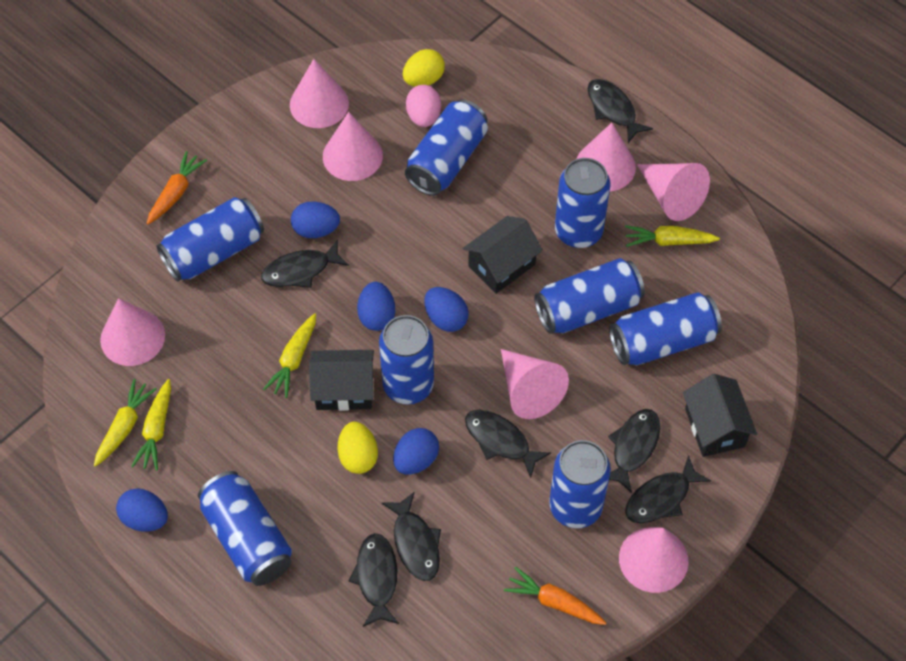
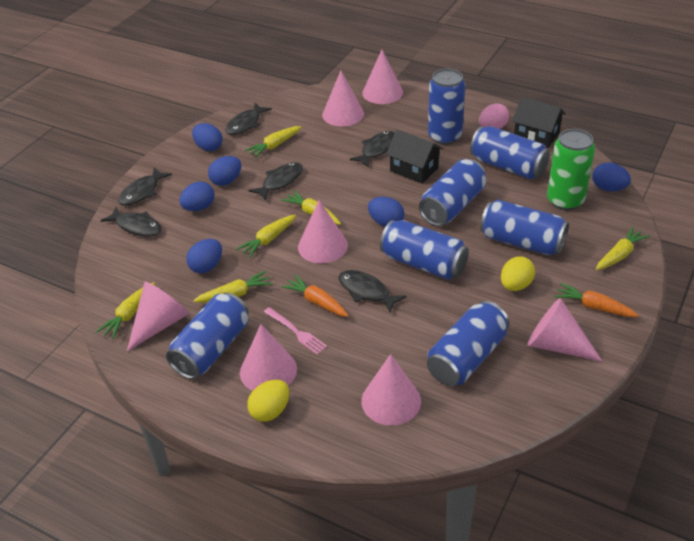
black fish: [261,240,349,288] [348,533,399,627] [382,491,441,581] [465,410,551,478] [588,79,653,143] [608,409,660,493] [625,455,711,523] = 7 -> [100,207,162,236] [118,167,172,206] [225,103,272,135] [248,162,303,201] [339,270,406,312] [350,131,395,168] = 6
black house: [309,350,374,411] [463,216,543,294] [683,374,757,457] = 3 -> [386,130,443,184] [512,97,566,148] = 2
blue can: [156,197,264,282] [198,471,292,586] [379,315,434,404] [405,99,488,196] [534,258,645,334] [549,440,611,528] [555,158,610,248] [609,292,722,365] = 8 -> [166,293,249,379] [380,220,469,280] [419,159,486,226] [427,301,509,386] [428,69,465,145] [470,126,550,179] [480,199,569,255] = 7
blue egg: [116,488,168,532] [291,202,340,238] [357,282,395,331] [393,428,439,475] [424,287,469,332] = 5 -> [180,182,214,211] [186,239,222,273] [192,123,223,151] [208,156,241,186] [368,197,404,227] [592,163,631,191] = 6
green can: none = 0 -> [547,129,595,210] = 1
pink fork: none = 0 -> [264,307,327,355] = 1
yellow carrot: [94,379,157,467] [131,379,171,471] [263,313,316,398] [625,225,720,247] = 4 -> [96,282,155,339] [193,271,272,303] [236,215,296,258] [245,126,301,158] [281,190,341,225] [596,227,650,270] = 6

